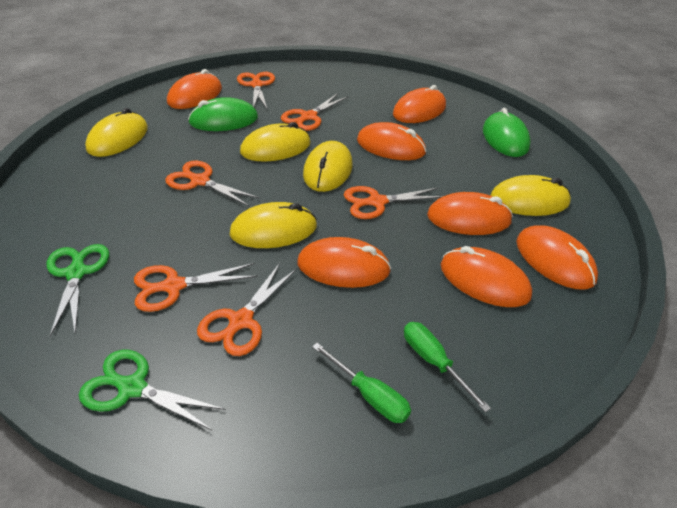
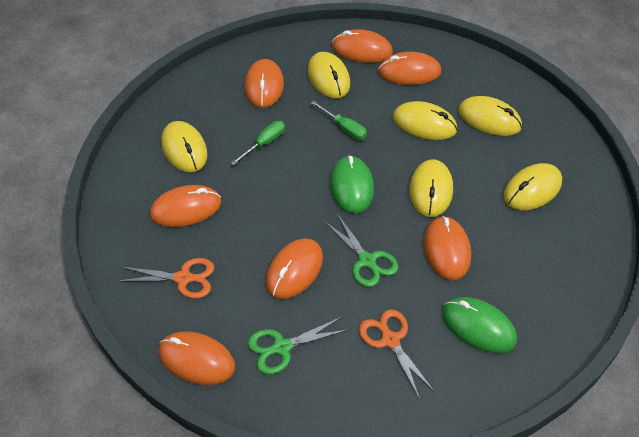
orange scissors: [134,263,258,312] [165,161,260,206] [197,263,297,356] [237,72,275,109] [281,93,349,131] [344,186,443,219] = 6 -> [117,258,214,299] [359,309,435,399] = 2
yellow mouse: [85,108,148,157] [229,202,317,248] [240,122,311,162] [303,141,353,192] [490,175,571,216] = 5 -> [161,121,208,172] [307,52,350,98] [393,101,457,140] [409,159,453,217] [458,96,522,136] [503,163,562,210] = 6

